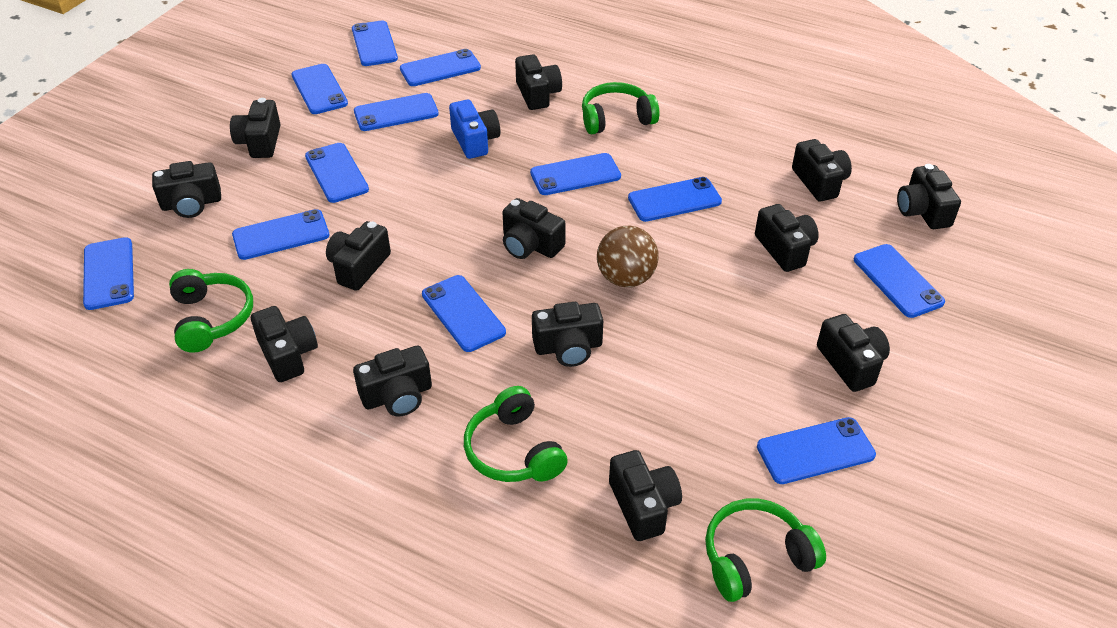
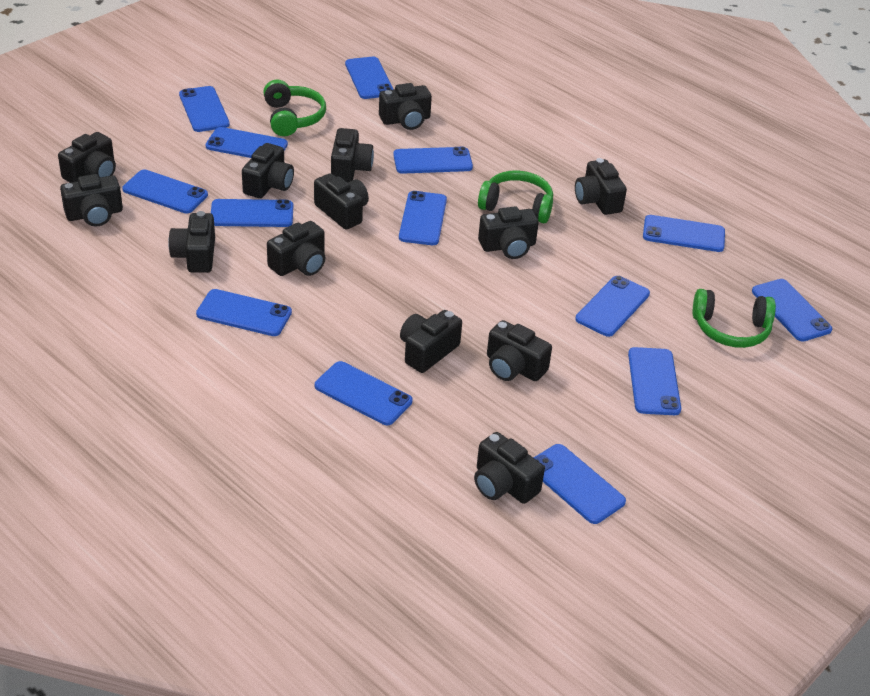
blue camera: [449,100,500,159] = 1 -> none = 0
blue phone: [83,237,134,310] [232,209,329,260] [291,64,348,114] [305,143,369,203] [352,20,398,66] [354,93,439,131] [400,49,481,86] [422,275,506,352] [530,153,621,195] [628,177,722,222] [757,417,876,484] [854,244,945,318] = 12 -> [122,169,208,213] [179,86,230,132] [196,289,292,336] [205,127,288,158] [211,199,293,227] [315,361,412,425] [345,57,393,99] [393,147,473,174] [399,191,447,245] [534,444,626,524] [575,276,650,337] [628,347,681,415] [643,215,725,252] [752,279,832,342] = 14
brown ball: [597,226,659,287] = 1 -> none = 0
green headphones: [169,269,253,353] [464,386,568,482] [582,82,659,134] [705,499,826,602] = 4 -> [263,80,326,136] [478,171,553,224] [693,289,776,348] = 3

